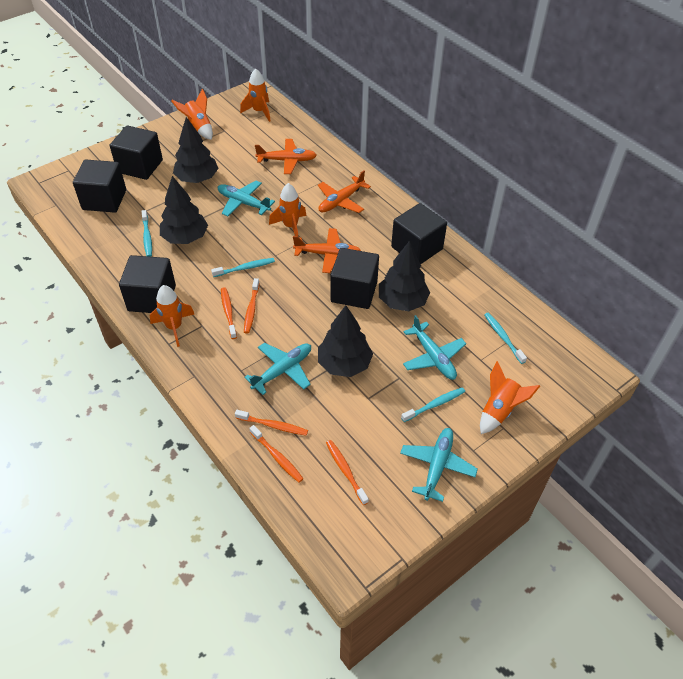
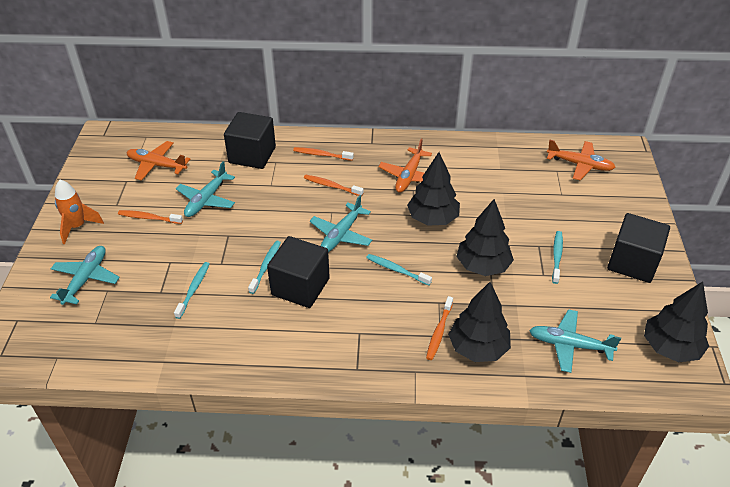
black cube: [73,159,126,213] [110,125,163,180] [119,255,176,313] [330,248,379,309] [391,203,447,264] = 5 -> [224,112,276,169] [267,236,330,308] [607,213,670,283] = 3
orange rocket: [150,285,194,347] [171,89,213,140] [240,69,271,122] [269,183,306,236] [480,361,540,434] = 5 -> [55,180,104,244] = 1
orange toothbrush: [221,287,237,339] [235,410,308,436] [244,278,260,334] [249,425,304,483] [326,440,369,505] = 5 -> [118,210,183,224] [293,147,354,161] [304,175,364,196] [426,296,453,360] = 4

